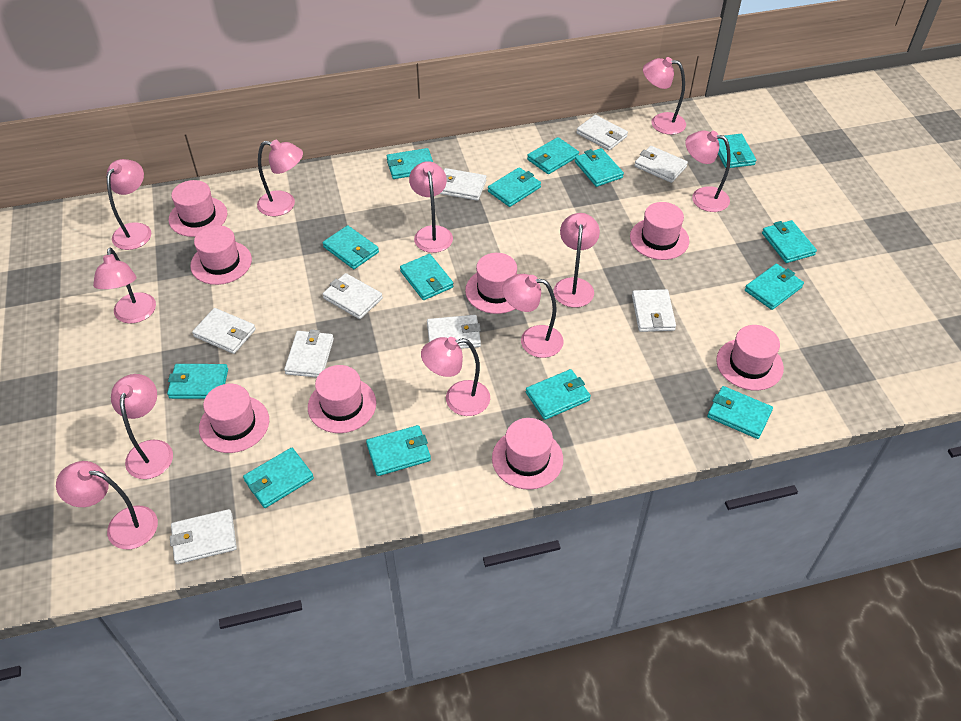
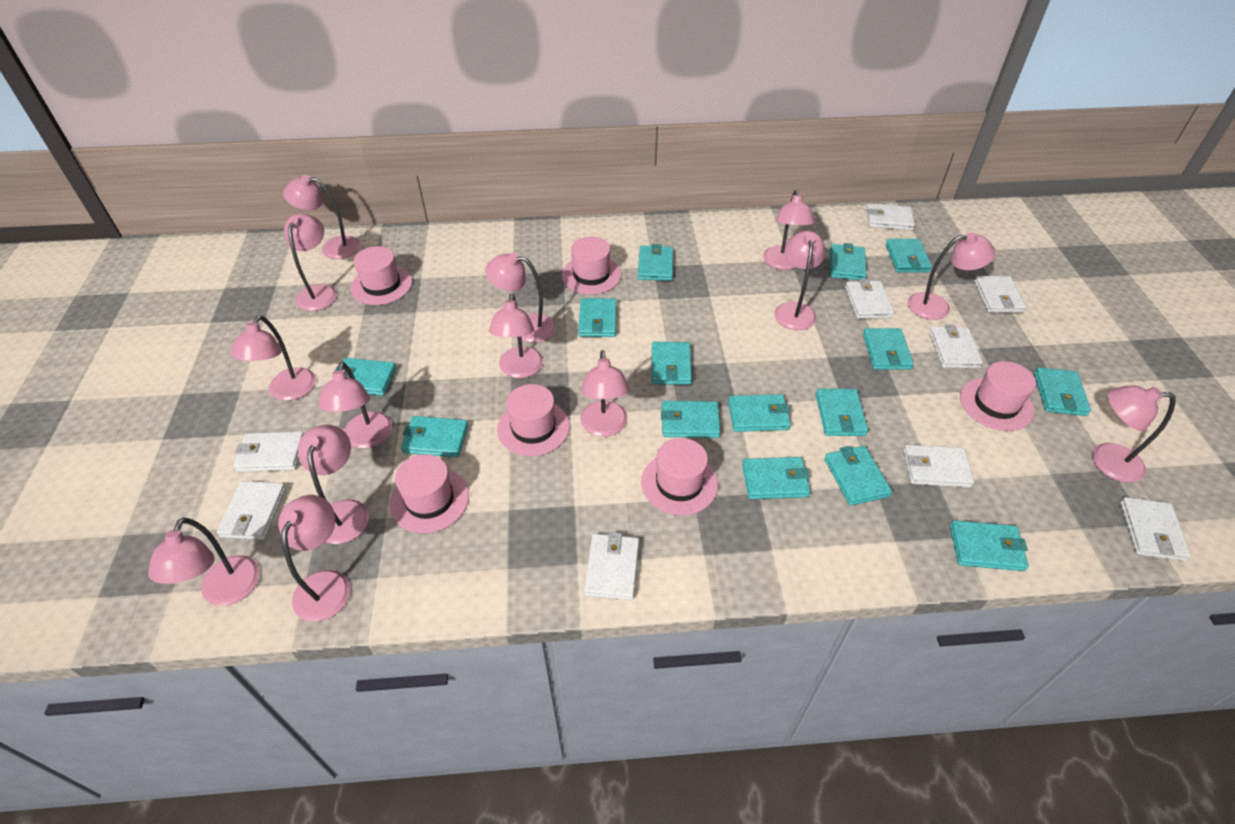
pink hat: [169,180,227,237] [190,225,252,285] [199,384,269,453] [308,365,376,433] [465,253,517,314] [492,418,563,490] [630,202,689,260] [716,325,784,391] = 8 -> [351,246,412,305] [390,454,469,533] [497,384,570,456] [562,237,621,294] [641,438,718,516] [960,361,1036,431] = 6
pink lamp: [56,461,158,549] [93,248,156,323] [107,159,151,250] [111,374,173,479] [257,140,303,216] [409,161,453,253] [421,337,490,416] [502,274,563,358] [553,213,600,307] [643,57,686,135] [685,131,731,212] = 11 -> [148,517,260,606] [231,315,316,401] [278,495,350,621] [283,175,361,259] [284,214,337,311] [298,425,369,544] [318,362,392,449] [485,253,556,343] [489,293,543,378] [580,350,629,437] [763,190,815,270] [774,231,826,330] [908,232,995,320] [1092,385,1176,483] = 14
turquoise wallet: [167,364,228,399] [243,448,314,508] [323,225,379,269] [366,425,431,476] [387,148,433,179] [400,254,454,300] [488,167,541,207] [526,369,591,420] [527,137,579,174] [575,148,624,187] [707,386,773,439] [718,134,756,168] [745,264,804,310] [762,220,817,263] = 14 -> [335,358,396,396] [401,416,468,457] [578,298,617,337] [638,244,673,281] [652,342,692,385] [661,401,721,438] [728,394,791,432] [742,457,810,499] [816,389,868,436] [824,446,892,506] [830,243,867,280] [863,328,914,370] [886,239,932,272] [950,520,1029,571] [1034,367,1091,416] = 15

